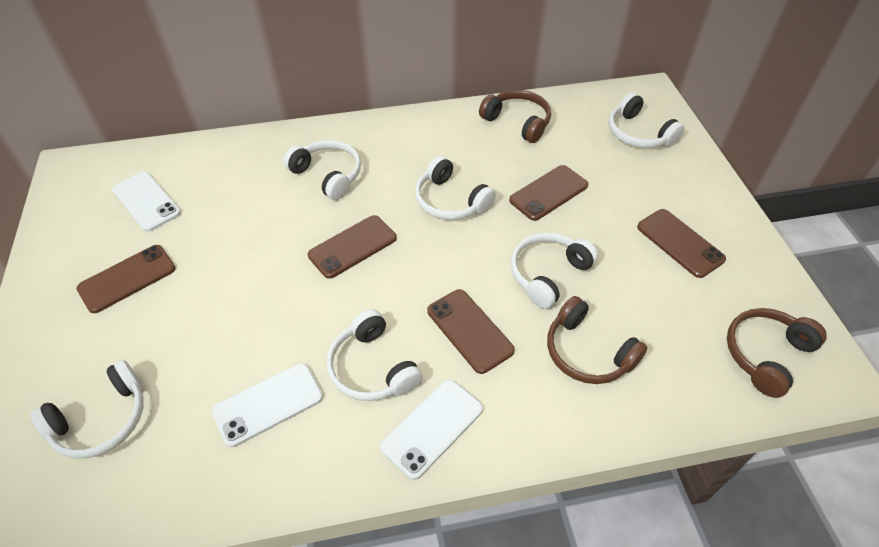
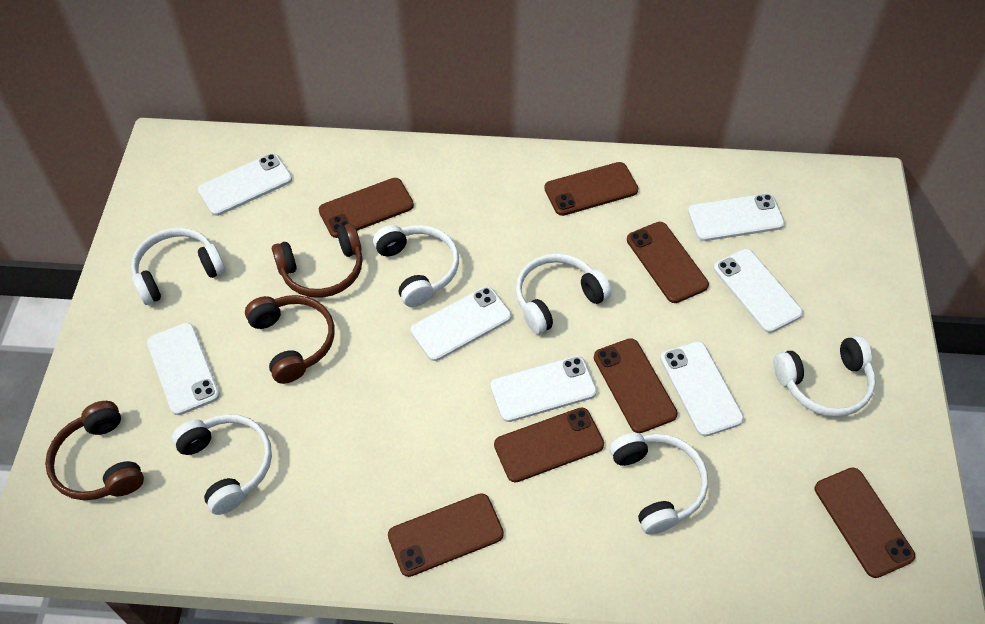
brown phone: [76,245,176,313] [308,215,397,279] [427,289,515,374] [509,165,588,221] [637,209,726,278] = 5 -> [319,178,414,238] [388,493,504,577] [494,407,604,482] [544,162,638,216] [594,338,678,433] [627,222,709,303] [815,467,915,578] = 7
white phone: [112,172,181,232] [212,363,323,447] [380,379,483,480] = 3 -> [147,323,220,415] [198,153,292,216] [411,286,511,361] [490,356,597,422] [660,341,744,436] [688,193,785,241] [713,249,803,333] = 7

